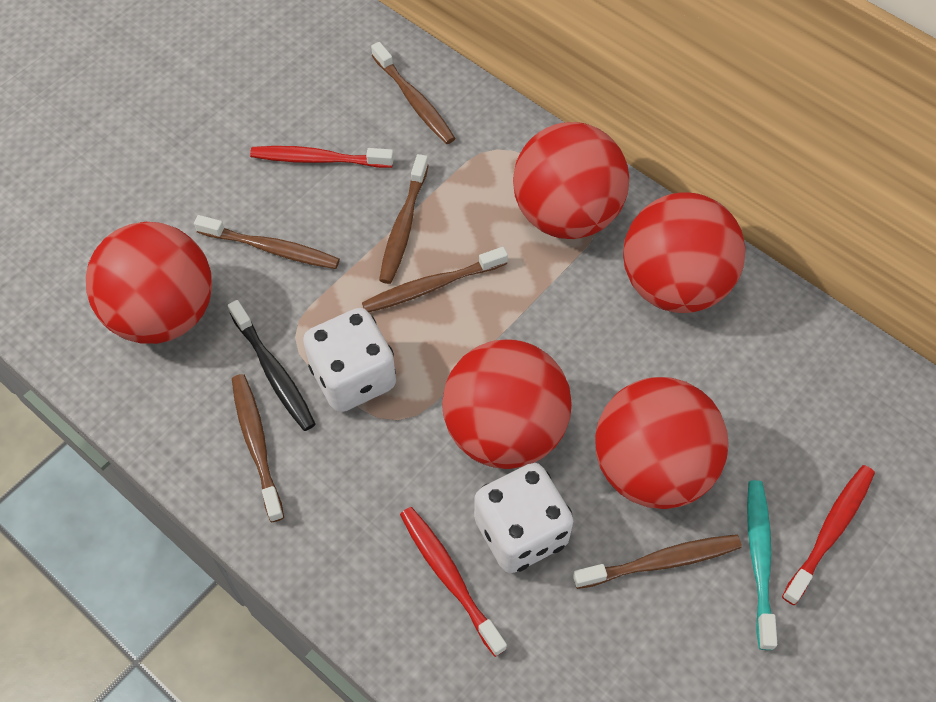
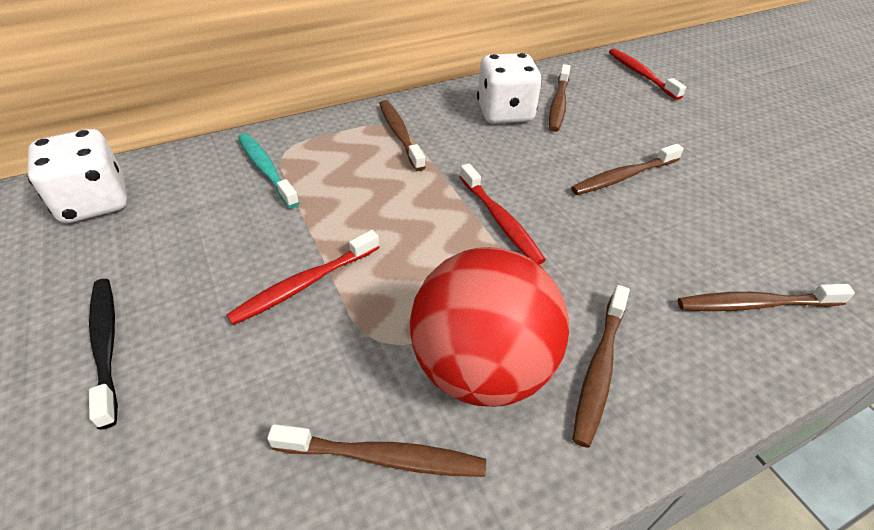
red ball: [86,222,212,344] [442,339,572,469] [513,122,629,239] [595,377,729,509] [623,192,746,313] = 5 -> [410,247,569,407] = 1

